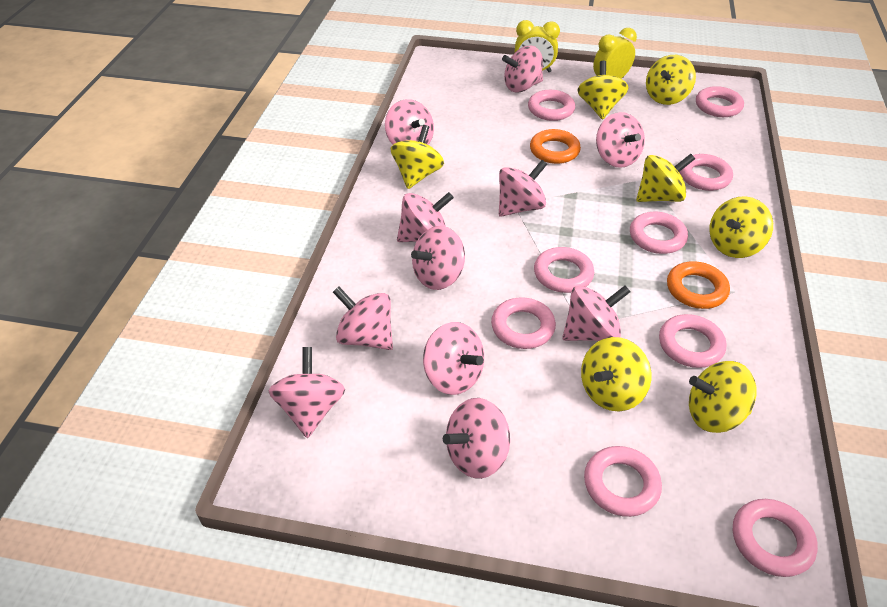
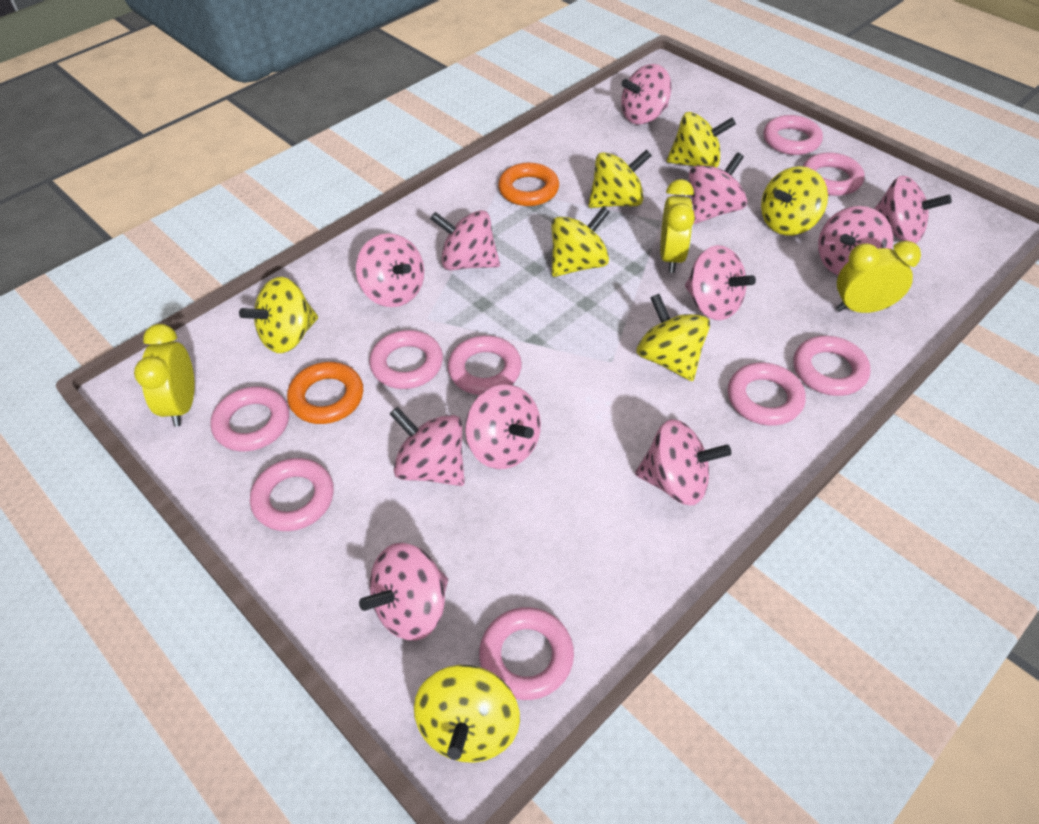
yellow clock: [515,20,560,72] [593,28,637,79] = 2 -> [134,324,195,427] [660,179,695,273] [836,241,921,313] = 3

